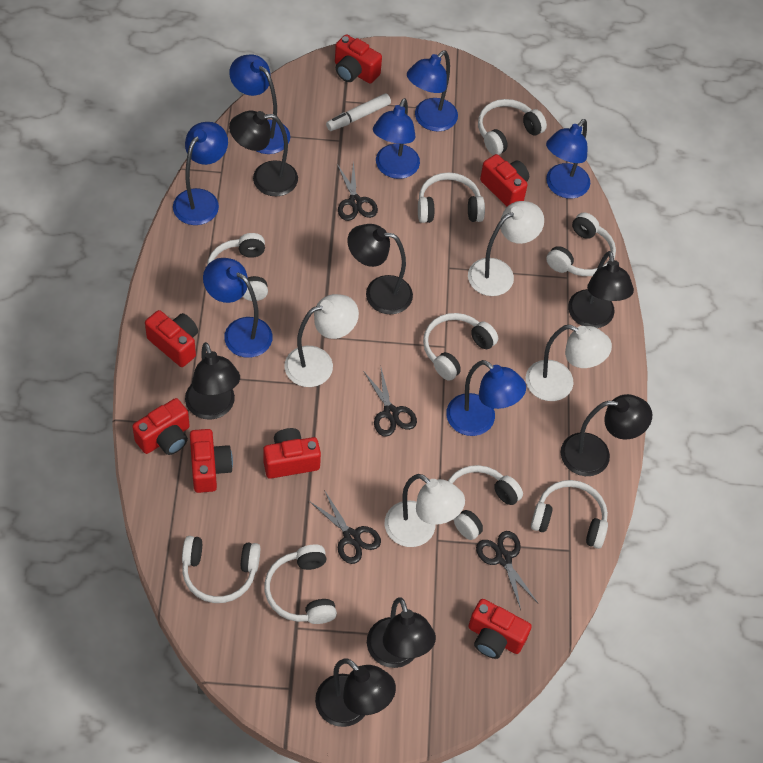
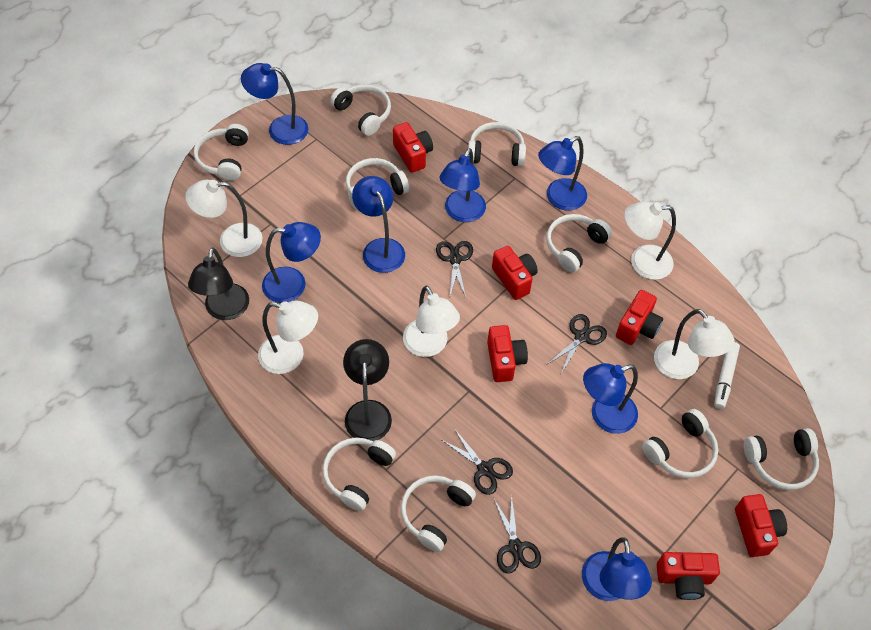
black lamp: [185,342,240,420] [229,111,298,196] [315,659,396,727] [347,224,413,314] [367,597,436,668] [561,394,652,476] [568,251,634,328] = 7 -> [188,247,249,320] [343,339,392,441] = 2
red camera: [132,398,190,455] [145,310,198,367] [190,429,233,493] [263,428,321,479] [335,34,382,84] [468,599,532,659] [480,154,529,207] = 7 -> [393,122,433,173] [487,325,528,382] [492,246,538,300] [616,290,663,345] [657,552,720,600] [735,494,787,557] = 6
white lamp: [284,294,359,387] [385,474,465,547] [468,201,544,296] [526,325,612,401] = 4 -> [185,180,262,257] [258,300,318,374] [403,286,460,357] [624,201,676,280] [654,309,734,379] = 5

